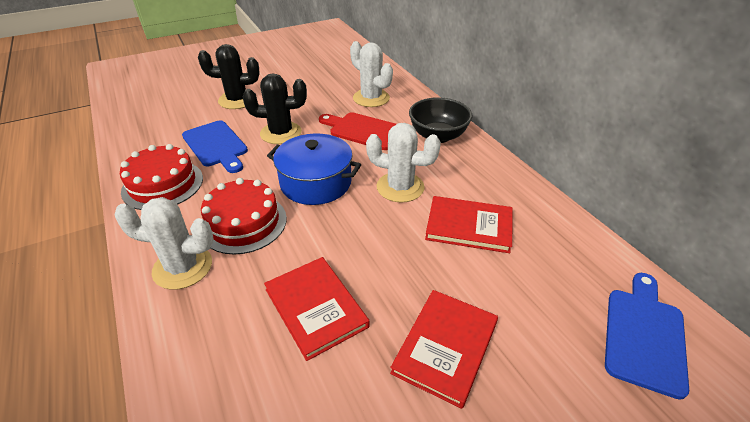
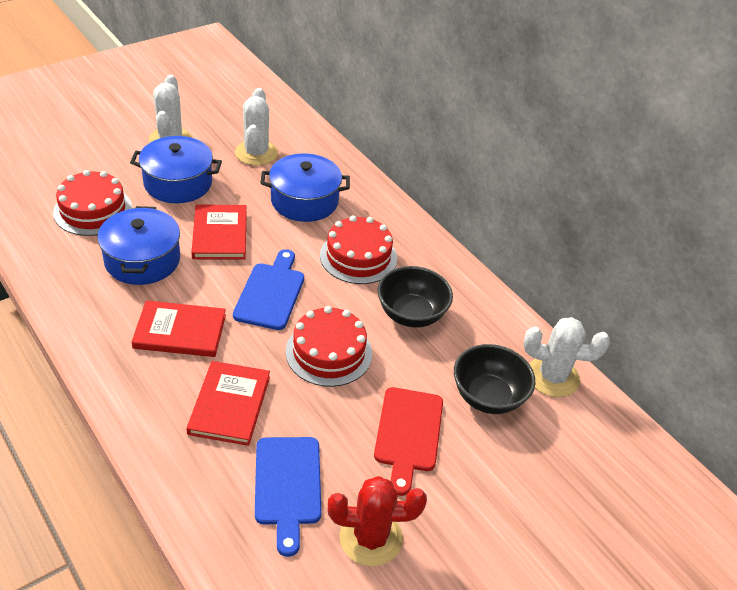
black bowl: [409,97,472,143] = 1 -> [377,266,453,328] [454,344,536,414] = 2
black cactus: [198,44,260,109] [243,73,307,144] = 2 -> none = 0
blue pot: [267,133,361,205] = 1 -> [97,206,180,285] [130,136,222,203] [261,153,350,222] = 3
red cactus: none = 0 -> [328,476,427,567] = 1
red cake: [120,144,203,210] [201,178,287,255] = 2 -> [53,170,132,236] [285,306,372,387] [320,216,397,284] = 3

